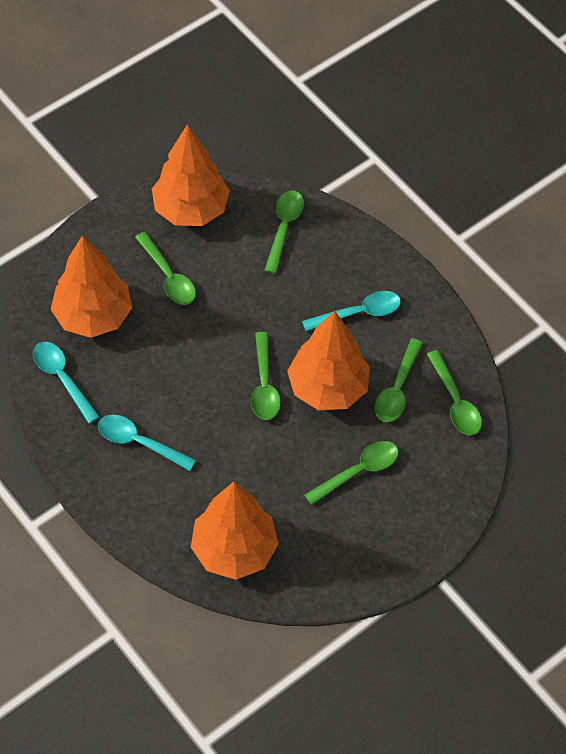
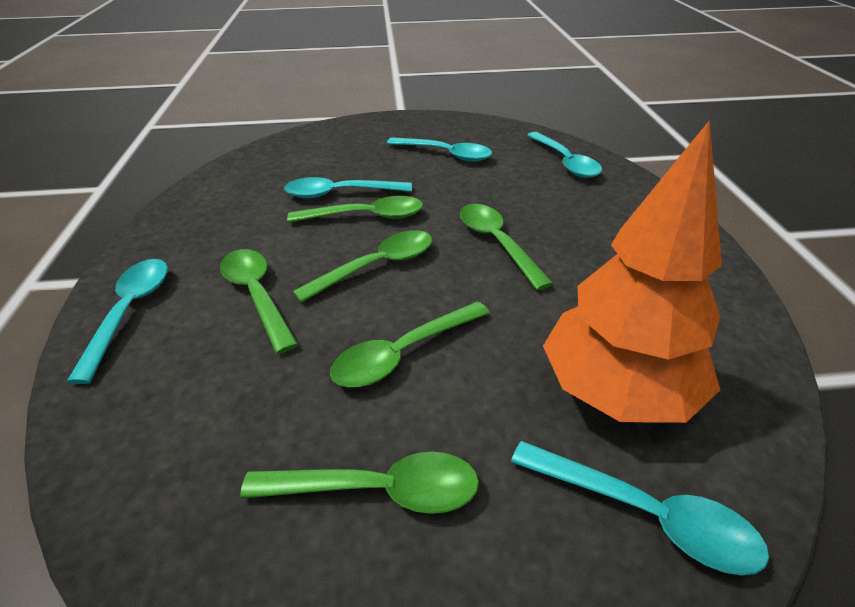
orange tree: [51,235,132,338] [152,124,230,226] [191,482,279,580] [287,311,370,410] = 4 -> [543,120,722,423] = 1
turquoise spoon: [33,342,100,424] [98,415,196,471] [302,291,401,331] = 3 -> [66,259,168,384] [284,177,412,198] [387,137,492,162] [511,441,769,575] [527,132,602,178] = 5

